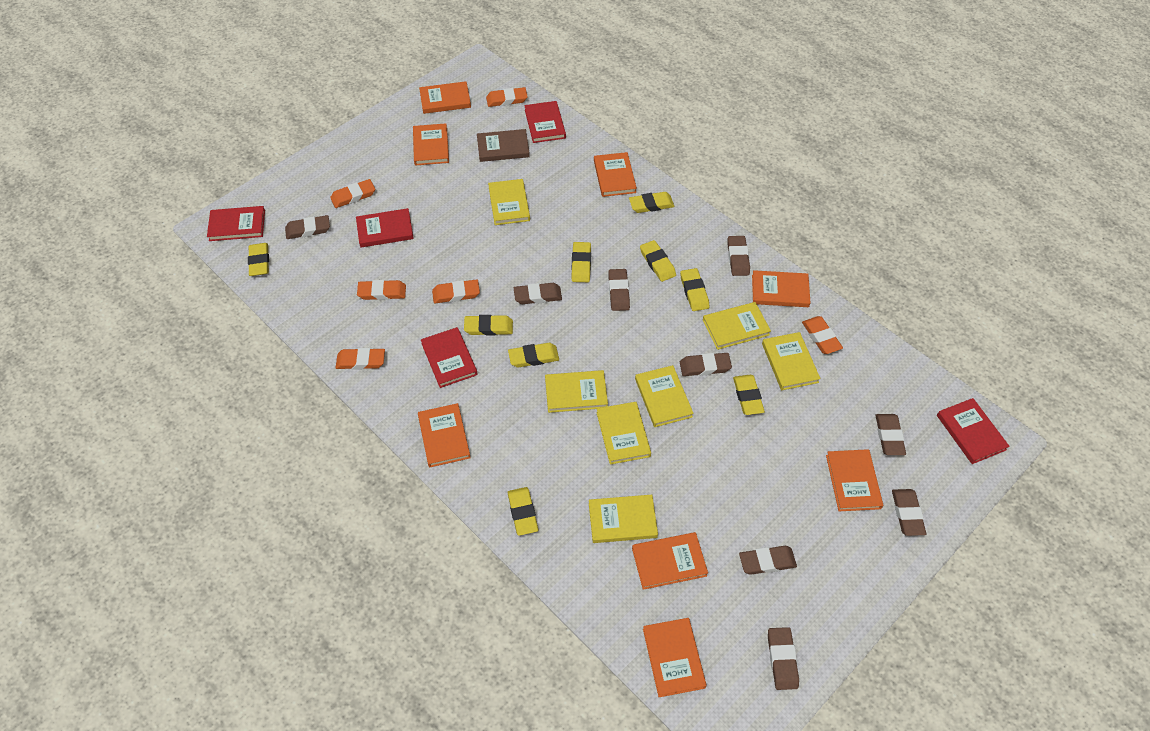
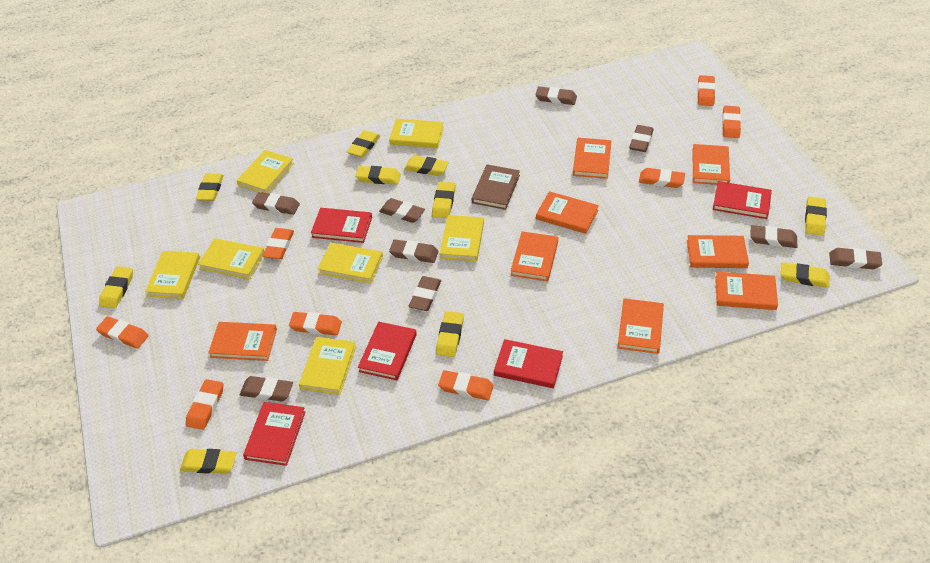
orange eraser: [330,179,375,208] [335,348,385,370] [357,280,406,300] [432,279,480,303] [486,87,528,107] [802,316,843,354] = 6 -> [96,316,149,349] [186,379,223,430] [263,228,294,259] [289,312,342,336] [438,370,494,400] [639,168,685,188] [697,75,715,106] [722,105,741,138] = 8
yellow eraser: [248,243,269,276] [464,315,513,336] [507,487,538,536] [508,343,559,368] [572,242,591,282] [629,192,674,213] [640,240,676,282] [680,268,709,311] [733,375,765,415] = 9 -> [99,266,133,308] [180,449,237,474] [196,173,224,201] [347,130,380,158] [355,166,401,185] [404,155,449,176] [432,181,455,218] [436,311,464,357] [781,262,830,288] [805,196,827,235] = 10

